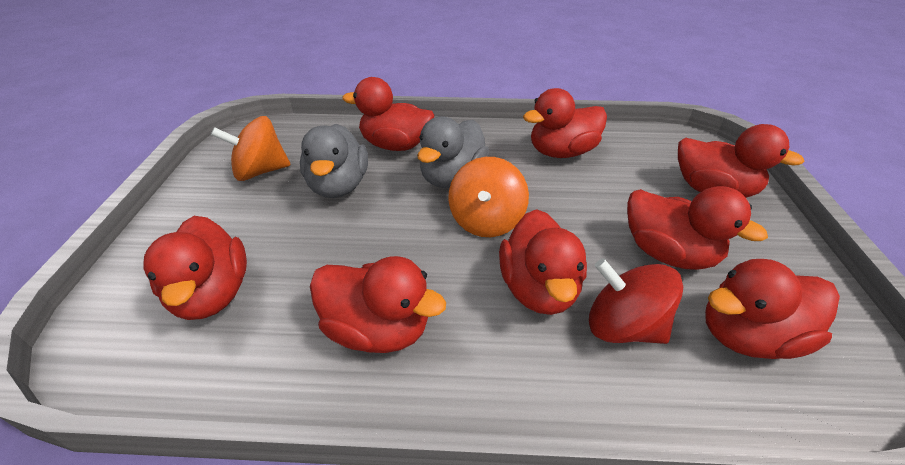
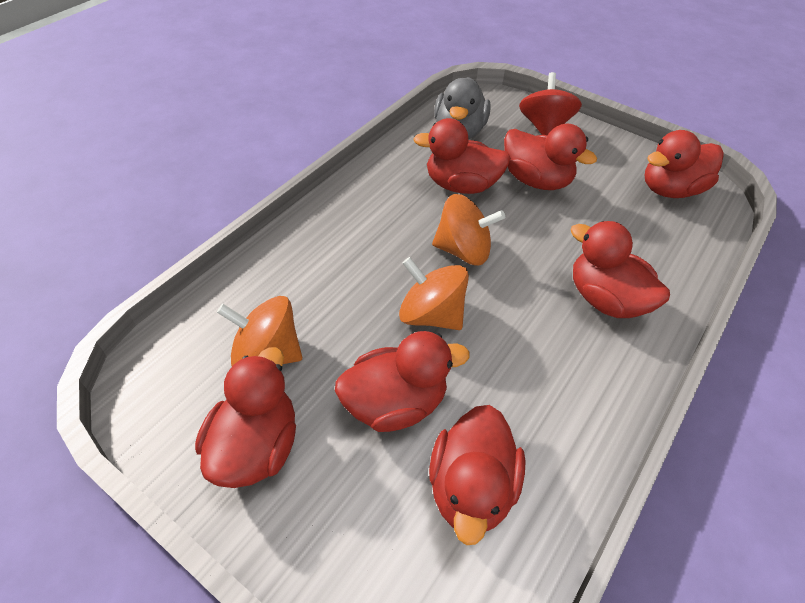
grey duck: [300,124,368,198] [417,117,490,188] = 2 -> [434,77,491,139] = 1
orange spinning top: [211,116,291,181] [448,157,529,237] = 2 -> [217,296,302,366] [399,257,469,330] [432,194,505,266] = 3
red duck: [143,216,247,320] [310,256,446,353] [342,77,434,151] [499,209,587,315] [523,88,607,158] [627,186,768,270] [678,124,805,198] [705,259,840,359] = 8 -> [195,347,296,488] [335,331,470,432] [413,118,511,194] [429,405,526,545] [504,124,597,190] [570,221,670,318] [644,130,724,198] = 7

